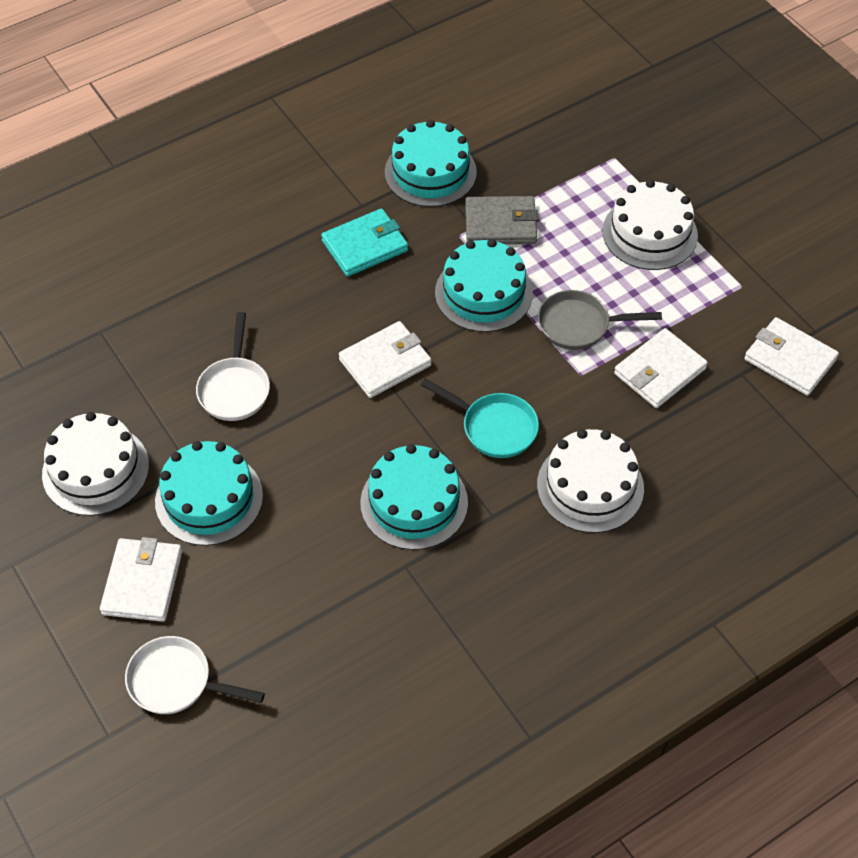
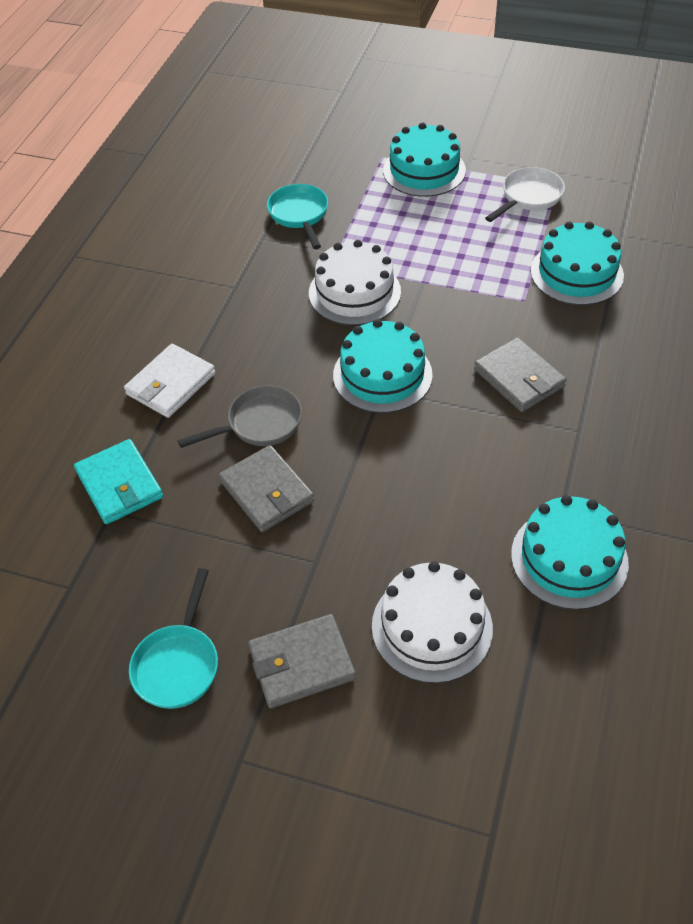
grey wallet: [465,196,538,244] = 1 -> [219,445,314,532] [248,614,356,708] [474,337,567,412] = 3
turquoise pan: [421,378,539,458] = 1 -> [129,568,218,709] [267,184,328,249] = 2
white cake: [42,412,149,516] [537,429,644,533] [602,180,698,270] = 3 -> [309,240,401,325] [372,561,493,683] = 2
white pan: [125,636,265,714] [196,312,270,421] = 2 -> [485,167,565,222] = 1
white wallet: [100,537,182,622] [339,321,432,398] [614,328,708,408] [744,317,839,396] = 4 -> [124,344,215,418] = 1

